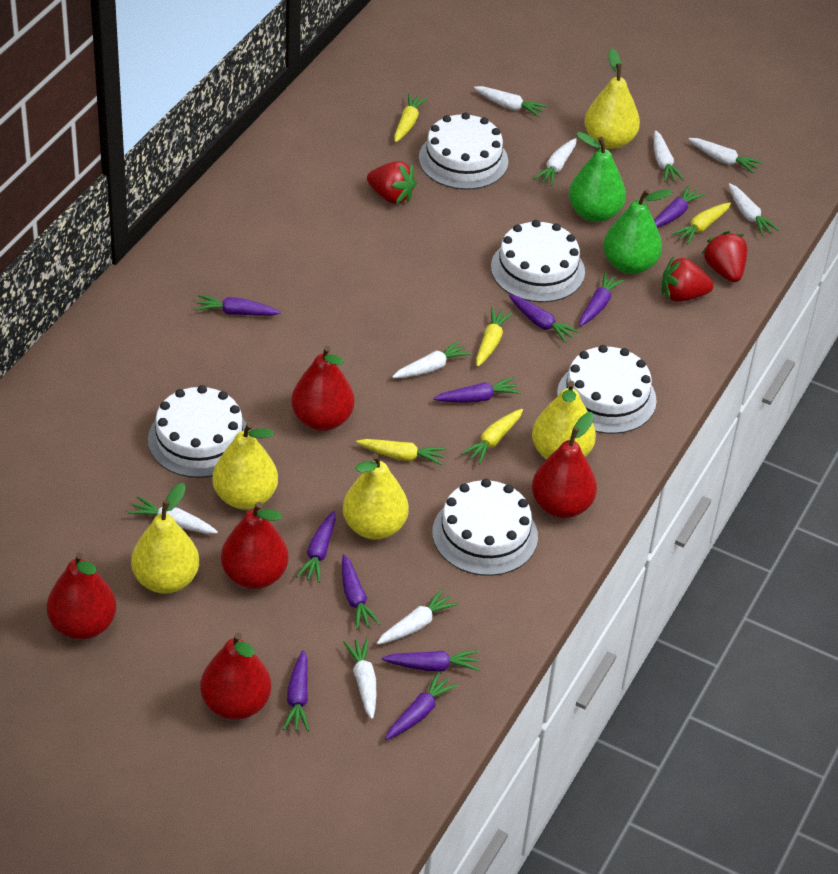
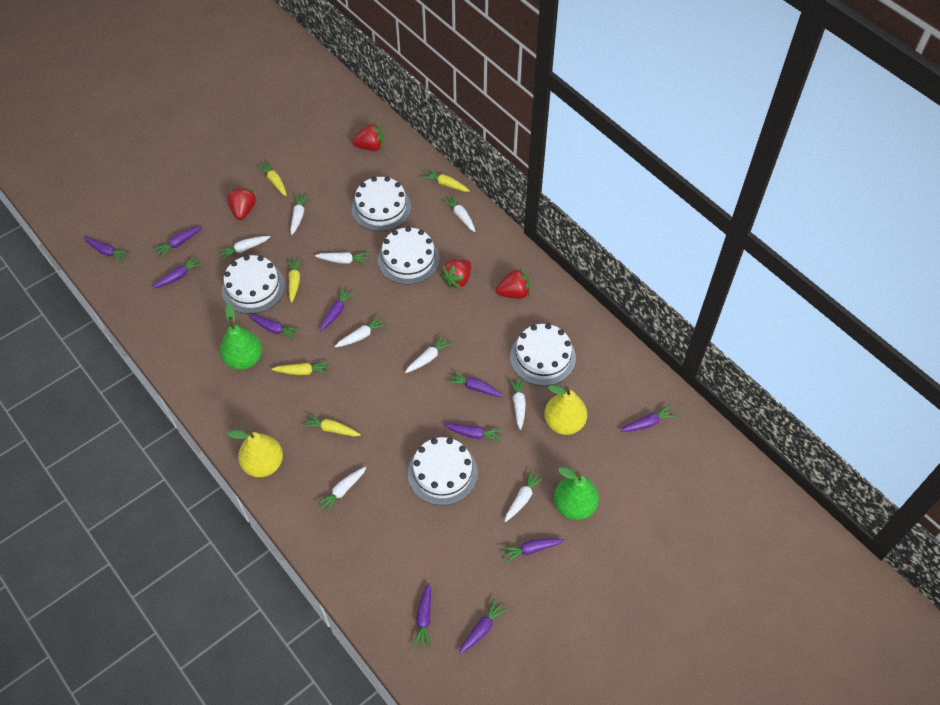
purple carrot: [195,295,281,316] [283,650,309,731] [296,511,336,583] [342,554,380,630] [382,650,480,671] [385,671,458,740] [433,377,521,403] [509,294,580,343] [579,272,624,326] [654,185,705,228] = 10 -> [83,238,131,263] [152,255,203,289] [153,226,202,258] [248,315,301,341] [320,287,355,331] [413,583,431,649] [443,423,503,443] [447,370,504,397] [459,598,508,654] [501,538,565,563] [620,404,677,432] = 11
red pear: [47,552,117,640] [200,633,271,720] [221,502,288,589] [291,346,355,431] [532,412,597,518] = 5 -> none = 0
red strawberry: [367,161,417,204] [662,256,714,302] [702,231,747,282] = 3 -> [227,187,256,220] [352,123,384,151] [440,259,471,289] [496,268,530,299] = 4
yellow pear: [131,483,199,594] [212,422,278,509] [343,453,409,540] [532,381,596,459] [585,49,640,149] = 5 -> [227,429,283,477] [544,385,587,435] = 2

